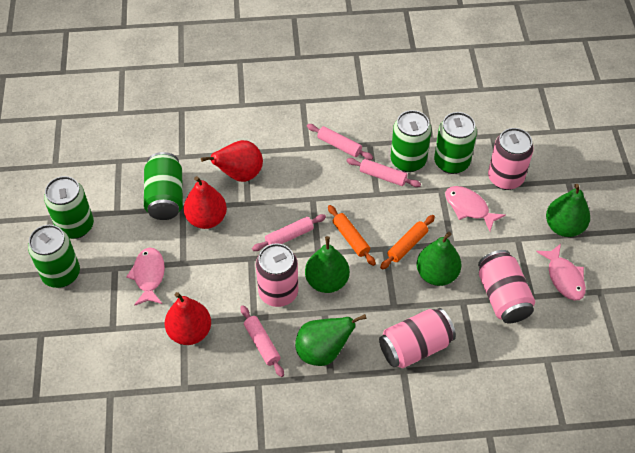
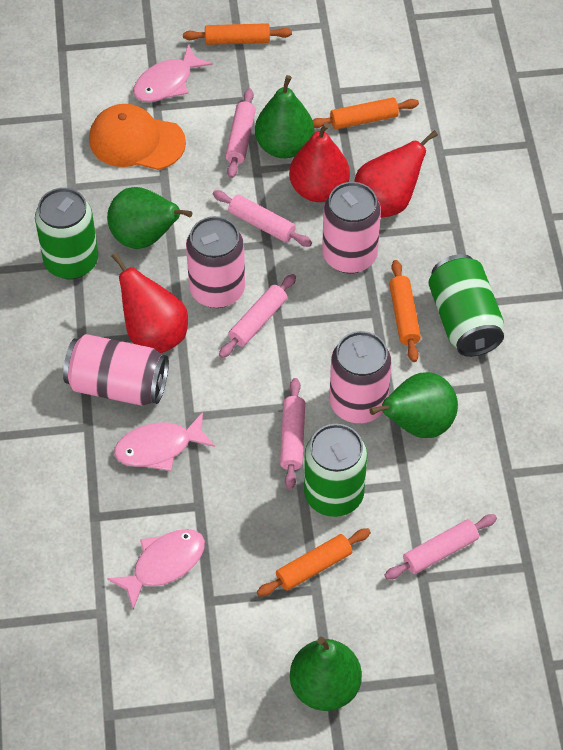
green can: [28,225,80,288] [44,176,94,239] [144,152,183,220] [391,110,431,172] [434,112,477,174] = 5 -> [35,188,98,279] [304,424,367,517] [428,254,504,357] = 3
orange cap: none = 0 -> [89,104,186,170] = 1
orange rolling pin: [328,205,376,266] [380,215,435,269] = 2 -> [183,23,292,45] [257,528,371,597] [313,98,419,129] [389,260,421,362] = 4
pink rolling pin: [241,305,284,377] [252,214,326,251] [307,124,373,160] [346,158,421,187] = 4 -> [213,190,312,247] [219,274,296,358] [225,89,256,178] [280,378,305,490] [384,514,497,580] = 5

